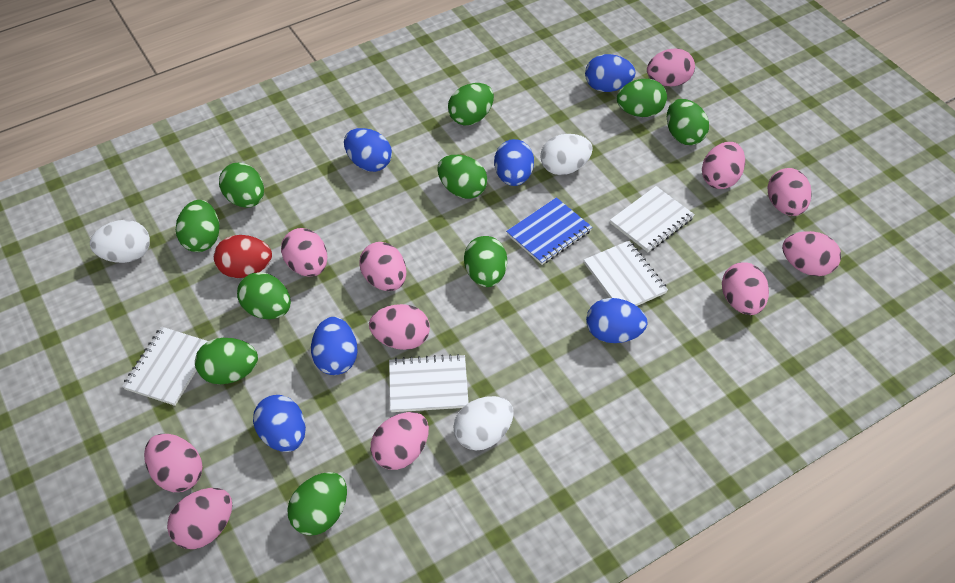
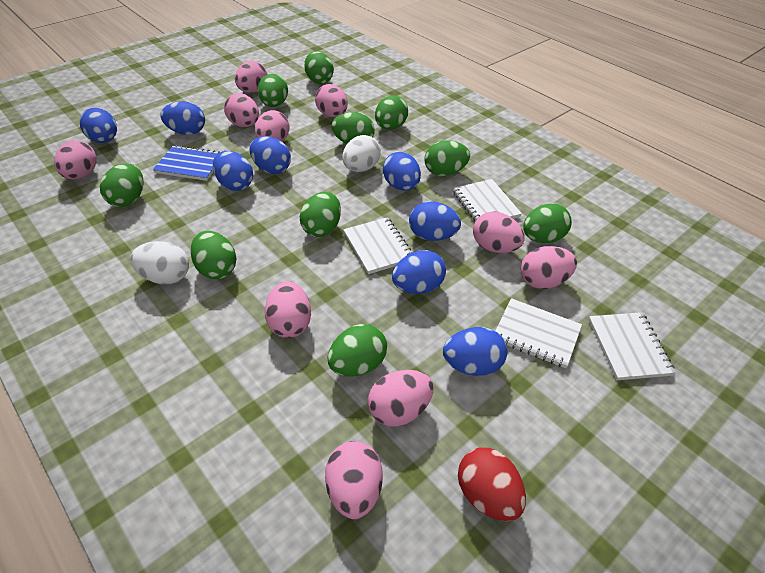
blue egg: [253,395,306,452] [311,317,358,375] [344,128,392,172] [494,139,534,186] [585,54,636,92] [586,298,648,343] = 6 -> [80,108,117,143] [160,101,205,135] [213,151,253,191] [250,136,291,174] [383,152,421,191] [392,250,446,294] [409,201,461,241] [443,327,508,376] = 8
pink egg: [144,434,203,492] [167,488,232,549] [281,228,328,277] [359,242,406,291] [369,304,430,350] [371,412,429,470] [647,48,695,86] [702,142,745,189] [722,263,769,315] [768,168,812,216] [782,231,841,276] = 11 -> [54,140,97,179] [224,93,259,127] [235,61,268,93] [255,110,290,142] [265,281,311,338] [315,84,348,117] [325,441,383,519] [368,370,434,427] [473,211,525,253] [521,246,577,289] = 10
white egg: [90,220,150,263] [453,396,514,450] [540,134,593,175] = 3 -> [130,241,189,284] [342,135,381,172] = 2

